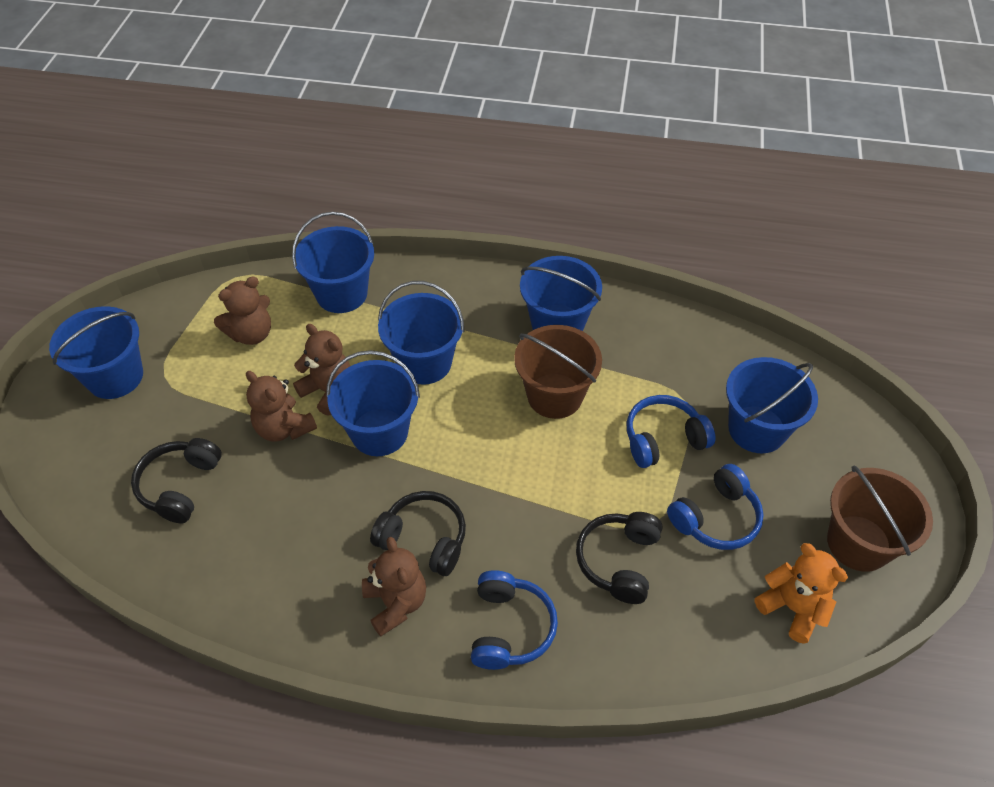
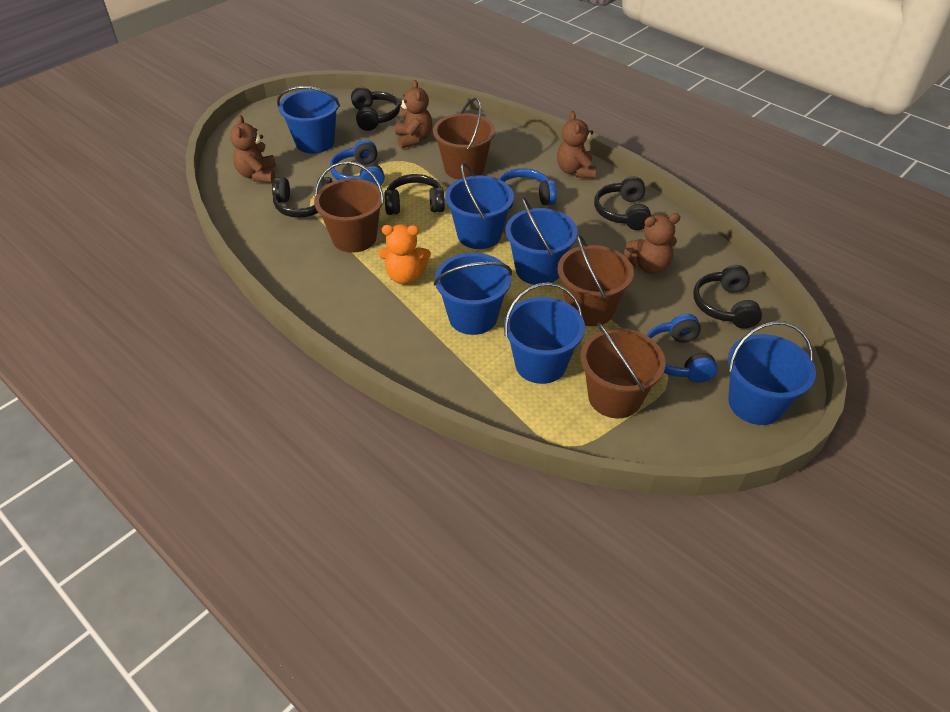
black headphones: [131,438,222,523] [370,491,466,576] [576,512,663,604] = 3 -> [272,177,333,218] [351,87,400,131] [384,174,445,215] [594,176,651,230] [693,265,762,329] = 5
brown bucket: [514,325,602,419] [827,465,933,572] = 2 -> [314,161,384,253] [433,98,495,180] [557,234,634,326] [580,322,666,419] = 4

